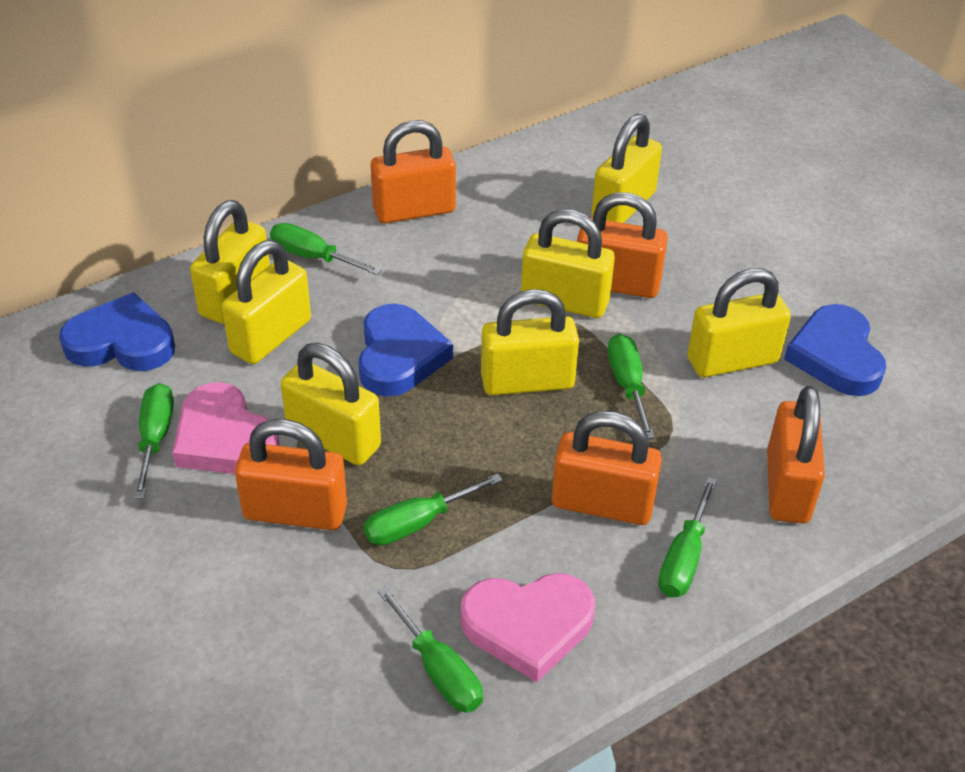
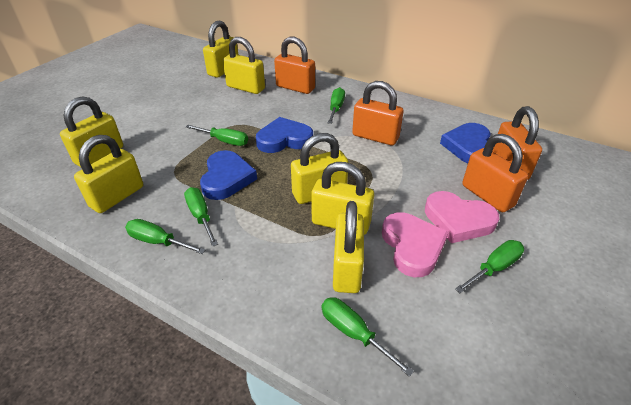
orange padlock: [235,419,347,530] [371,120,456,223] [552,411,662,525] [577,192,668,298] [767,386,825,524] = 5 -> [274,37,315,94] [352,81,404,145] [462,134,528,212] [492,106,542,180] = 4

